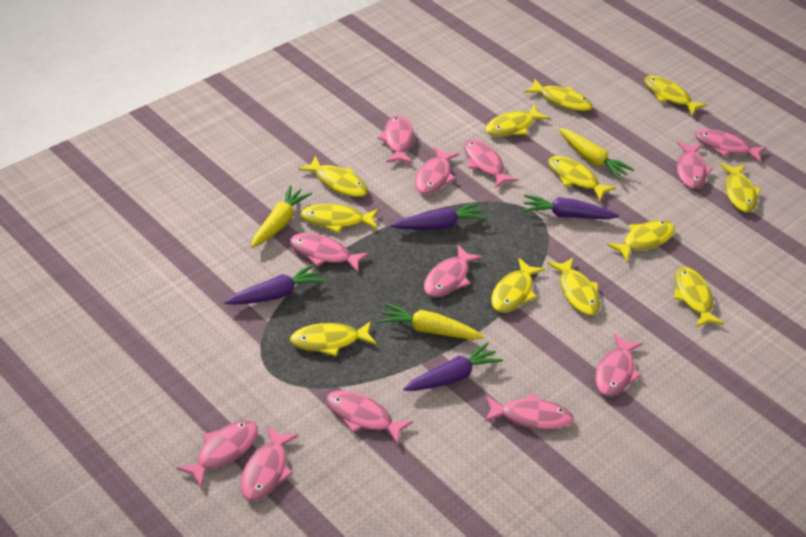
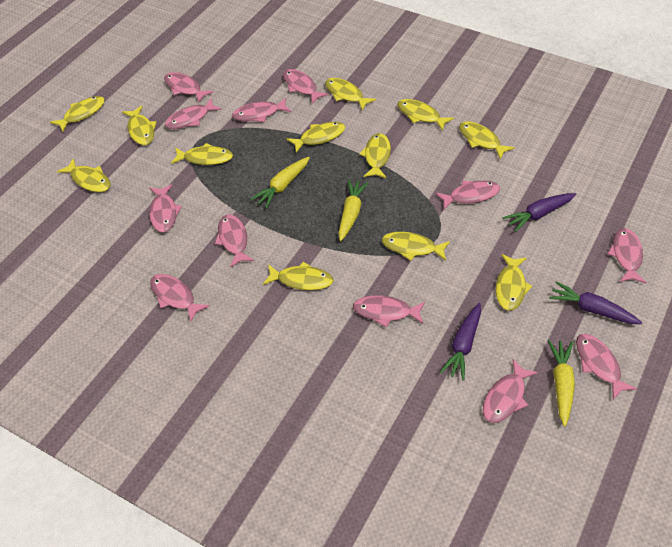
purple carrot: [224,264,326,305] [391,202,487,230] [403,342,503,391] [523,195,619,219] = 4 -> [440,303,481,380] [502,193,576,232] [549,281,642,324] = 3

